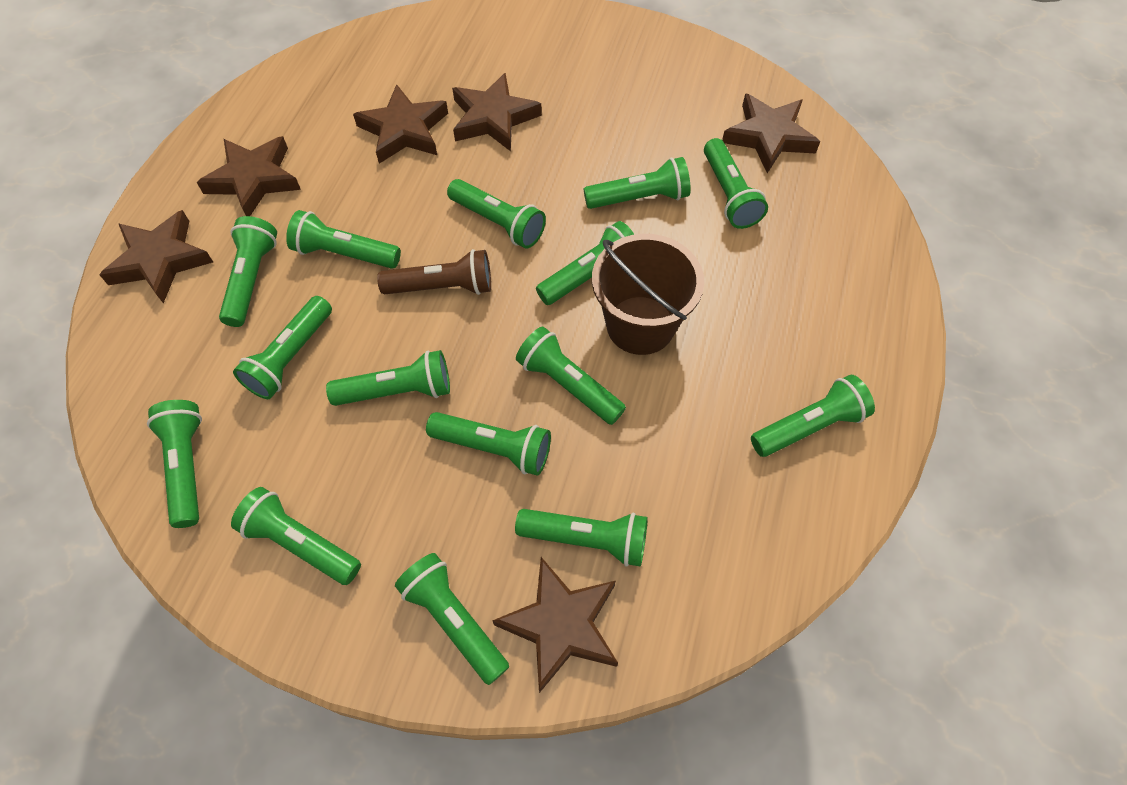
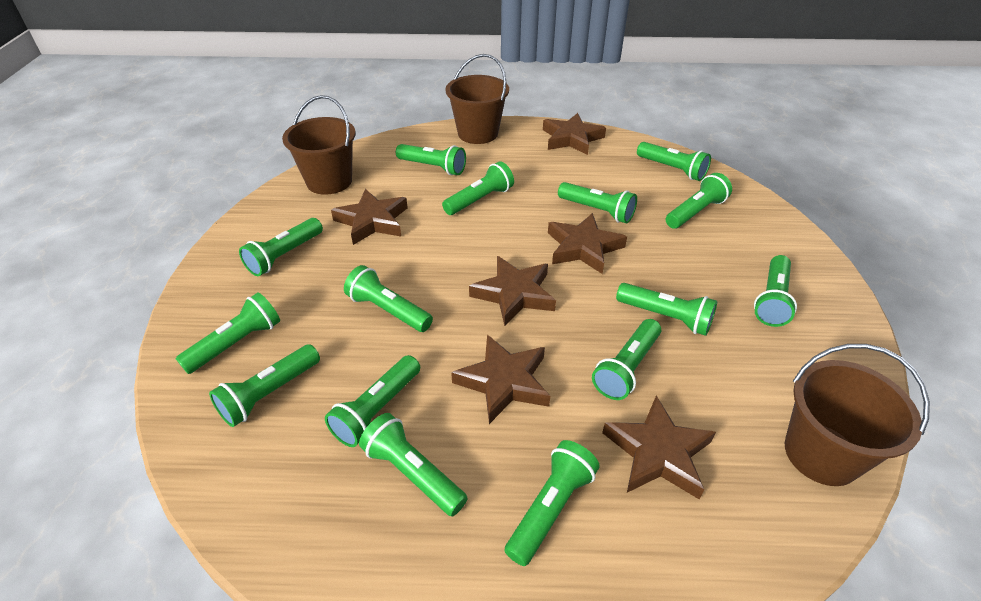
brown bucket: [592,234,704,355] = 1 -> [282,95,356,195] [445,54,509,144] [785,344,930,486] = 3
brown flashlight: [377,249,491,295] = 1 -> none = 0

